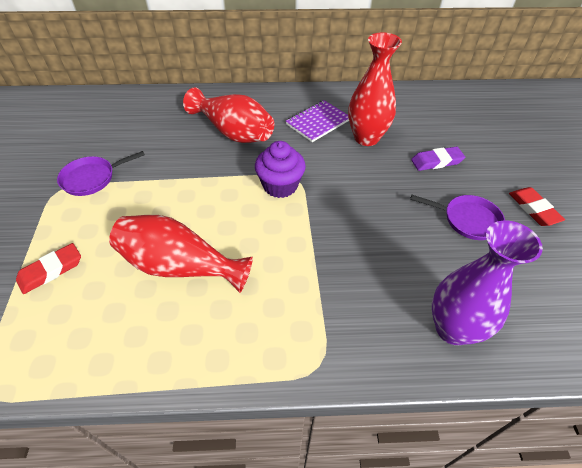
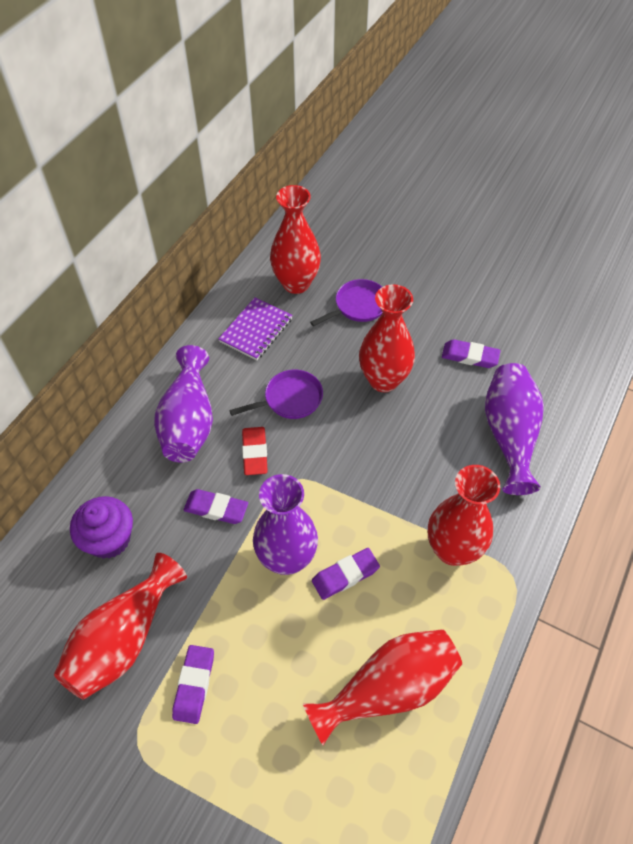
purple eraser: [411,146,465,171] = 1 -> [172,645,214,724] [184,489,248,524] [312,548,380,600] [442,339,501,368] = 4
purple vase: [432,220,543,345] = 1 -> [154,345,213,463] [253,474,318,575] [485,363,544,495] = 3
red eraser: [16,243,81,294] [509,187,565,226] = 2 -> [242,427,268,475] = 1
red vase: [109,215,253,293] [183,88,274,143] [348,32,402,146] = 3 -> [54,553,187,700] [270,185,321,294] [303,629,462,746] [359,284,415,392] [428,465,500,566] = 5

